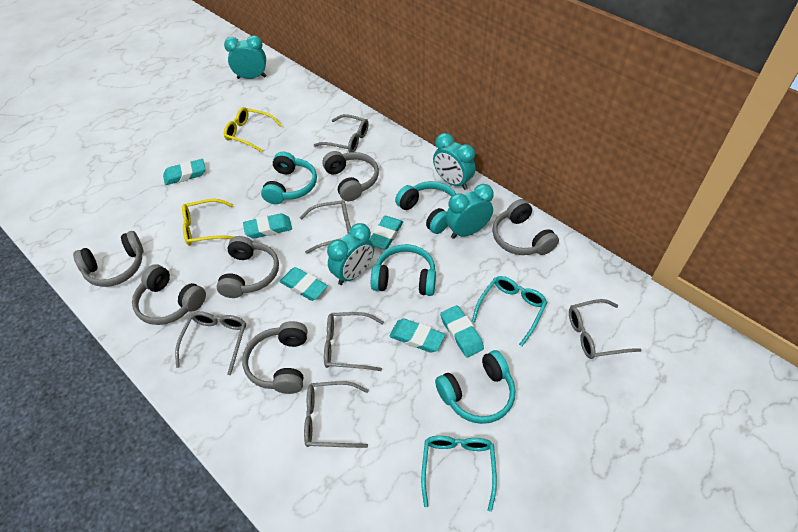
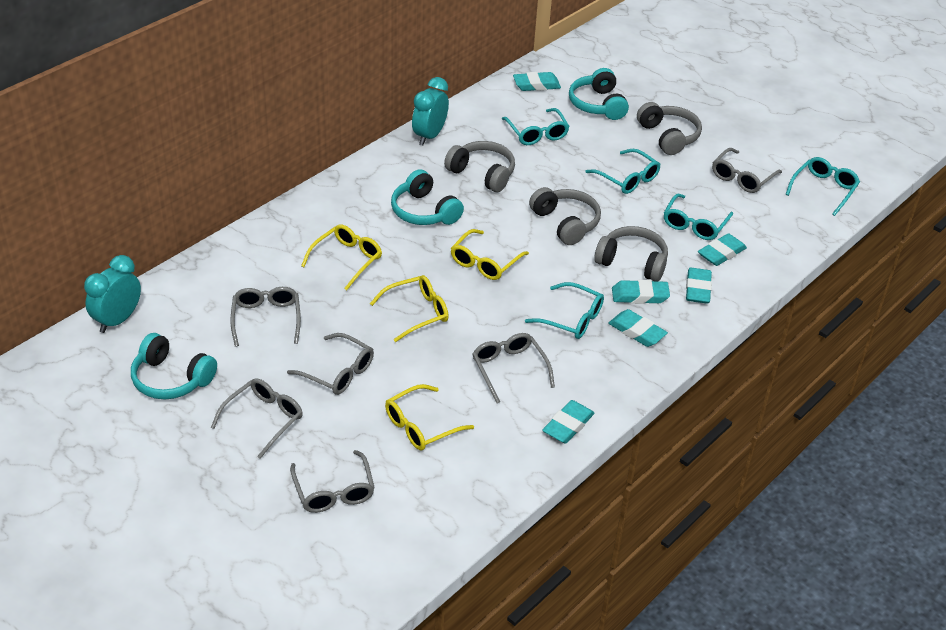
grey headphones: [73,231,143,287] [132,264,206,325] [217,236,279,298] [242,321,307,394] [322,151,379,201] [492,199,559,255] = 6 -> [444,141,515,192] [529,187,601,245] [594,226,668,281] [637,102,702,155] = 4
turquoise clock: [224,35,266,79] [327,223,374,285] [433,133,476,190] [446,184,494,239] = 4 -> [84,255,141,333] [412,77,449,145] = 2
turquoise glasses: [421,436,497,512] [472,276,547,346] = 2 -> [502,108,570,145] [525,282,604,339] [585,149,661,194] [664,194,733,240] [785,157,860,216] = 5
turquoise headphones: [261,152,317,204] [371,244,436,296] [395,181,456,234] [435,350,515,424] = 4 -> [131,333,217,399] [391,169,464,225] [569,68,629,120] = 3
yellow glasses: [182,199,234,246] [224,107,282,152] = 2 -> [301,224,382,290] [370,275,449,342] [385,384,474,450] [451,229,529,280] = 4

